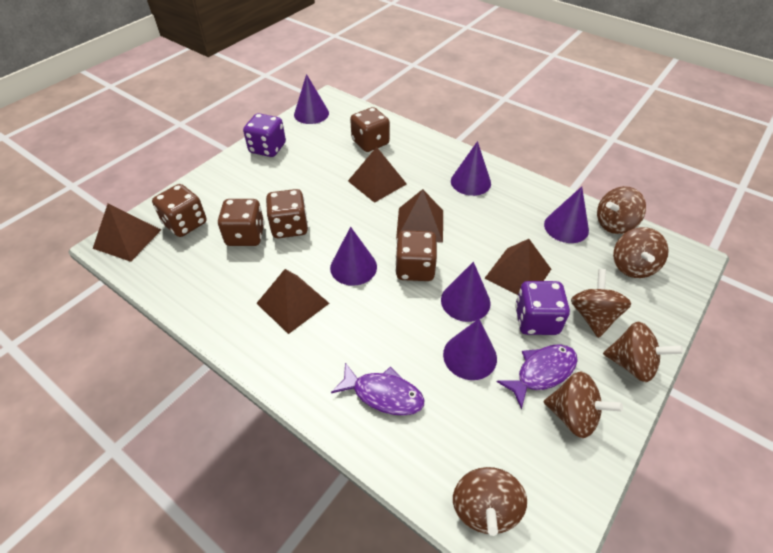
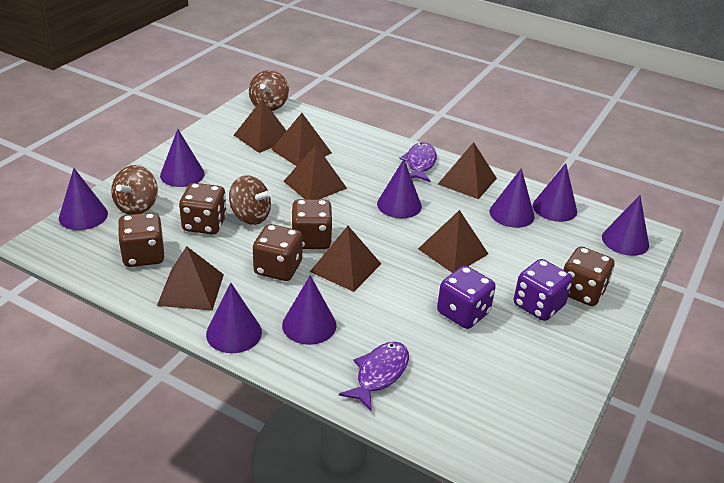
brown pyramid: [93,204,161,262] [256,269,329,334] [348,147,407,203] [396,189,443,243] [485,239,551,295] = 5 -> [157,246,224,311] [234,99,286,153] [271,113,332,166] [283,145,347,199] [310,226,381,292] [418,210,488,273] [438,142,497,199] = 7
brown spinning top: [453,467,527,536] [544,371,623,438] [571,269,631,338] [597,186,646,234] [603,321,683,382] [613,227,669,278] = 6 -> [111,165,158,215] [229,175,272,225] [249,70,289,111] = 3
purple cone: [294,74,329,124] [330,227,377,286] [441,262,491,322] [443,319,497,380] [451,141,491,196] [544,186,589,243] = 6 -> [59,168,108,230] [160,129,205,187] [206,283,262,353] [282,275,336,345] [377,159,422,218] [490,168,535,228] [533,163,577,222] [602,195,649,256] = 8

